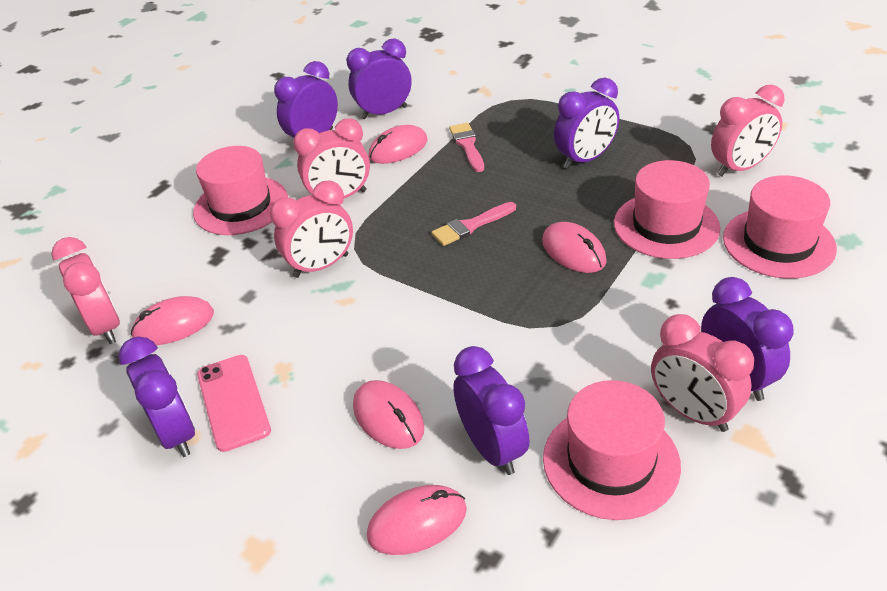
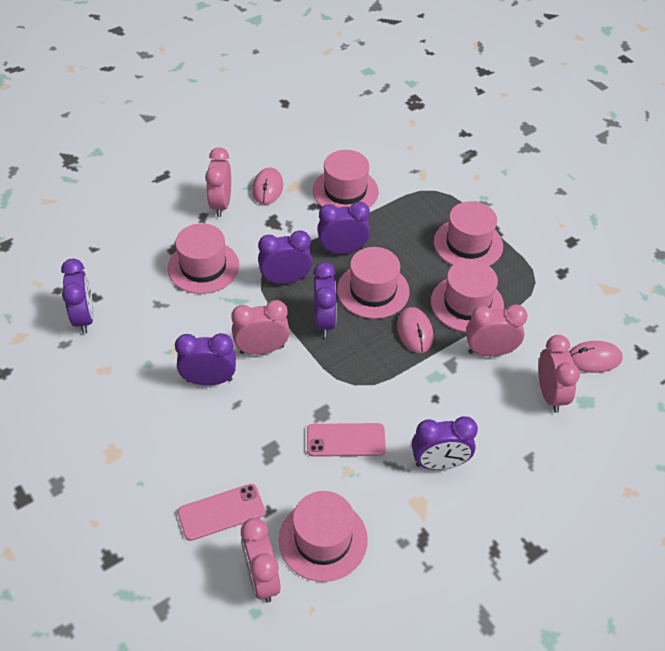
pink brush: [431,202,516,246] [449,123,484,172] = 2 -> none = 0
pink hat: [193,146,288,235] [543,380,681,520] [614,160,720,259] [723,175,837,278] = 4 -> [167,223,239,294] [279,491,368,582] [313,150,379,208] [337,247,410,319] [431,260,504,332] [434,201,503,266] = 6
pink mouse: [131,296,214,345] [353,380,424,449] [367,485,467,555] [369,125,428,164] [542,222,607,273] = 5 -> [252,168,283,205] [397,307,433,353] [569,341,623,373] = 3
pink phone: [197,355,271,452] = 1 -> [178,484,265,541] [307,423,386,457] = 2

